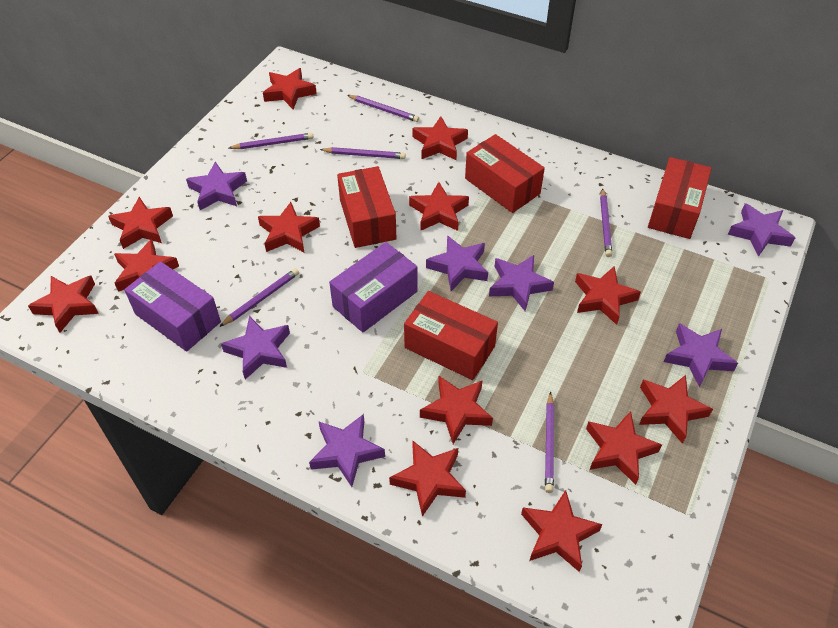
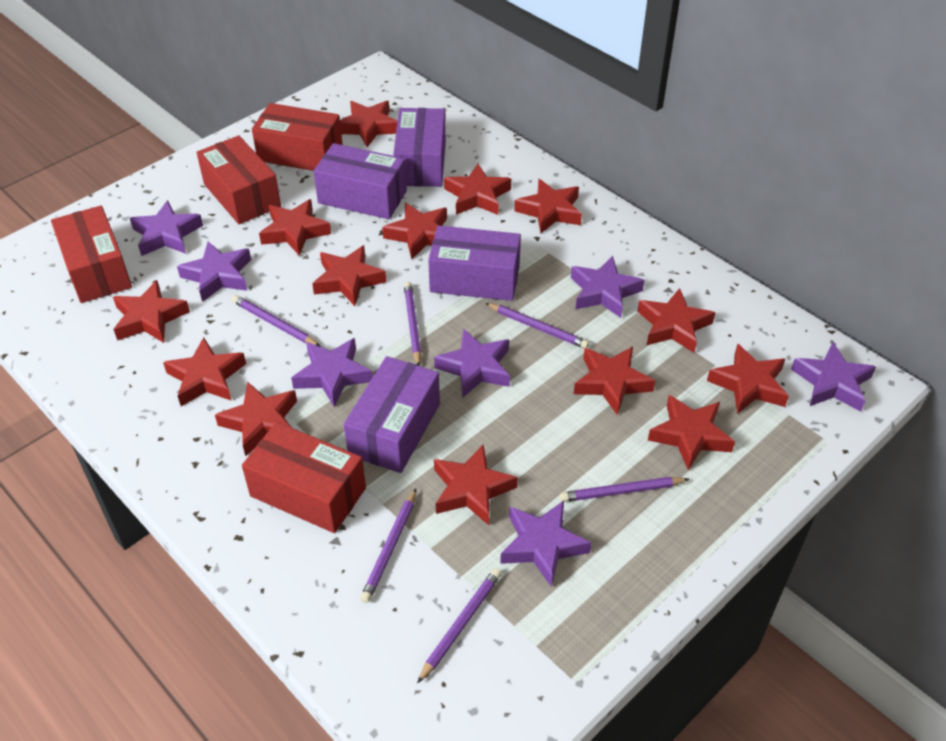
purple box: [124,261,221,352] [329,242,418,332] = 2 -> [313,143,407,219] [344,356,440,473] [393,108,446,187] [428,225,521,301] = 4
red star: [28,276,99,333] [108,197,173,249] [114,239,179,292] [258,202,320,252] [263,68,317,109] [389,440,466,517] [409,182,469,231] [412,116,468,160] [420,376,493,444] [521,490,603,572] [575,266,641,325] [586,411,662,485] [639,375,713,444] = 13 -> [113,280,190,343] [163,337,246,406] [215,382,297,456] [259,199,331,256] [312,245,386,306] [340,101,398,147] [382,203,447,260] [434,445,518,525] [444,164,511,215] [514,179,582,234] [574,346,655,415] [637,288,715,353] [648,395,735,470] [707,344,789,414] = 14

